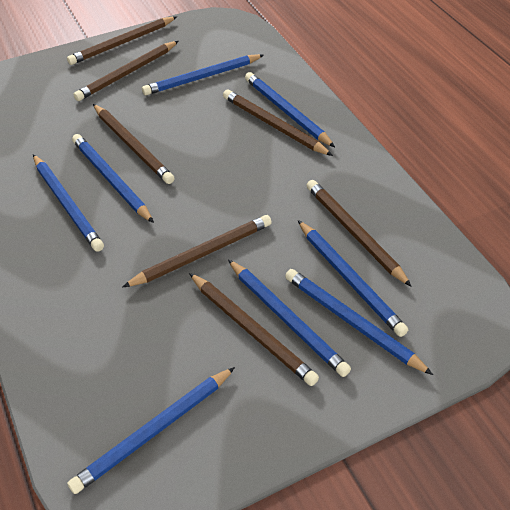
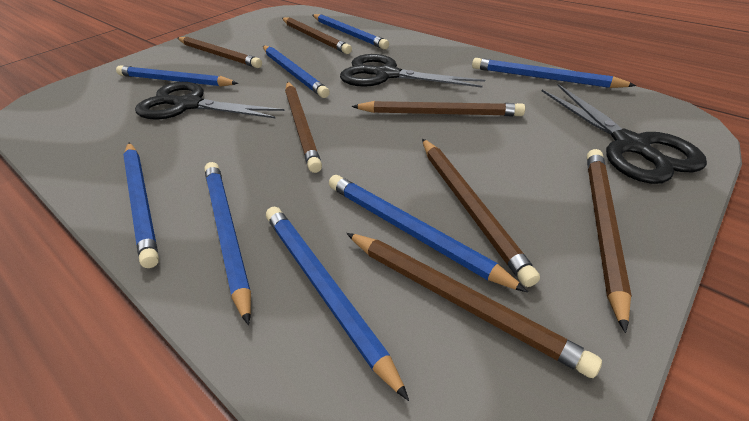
black scissors: none = 0 -> [135,82,285,120] [340,54,485,88] [542,84,707,184] = 3

